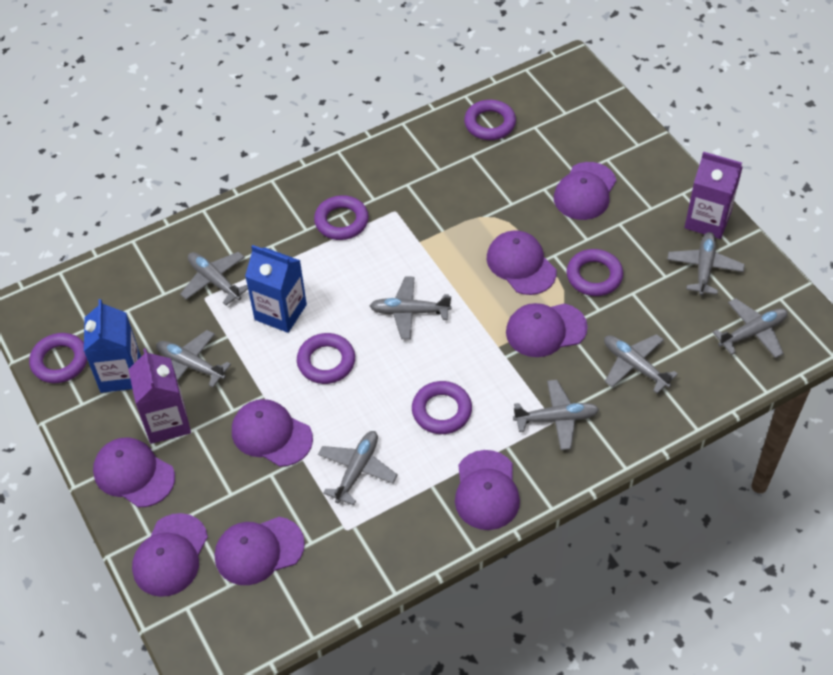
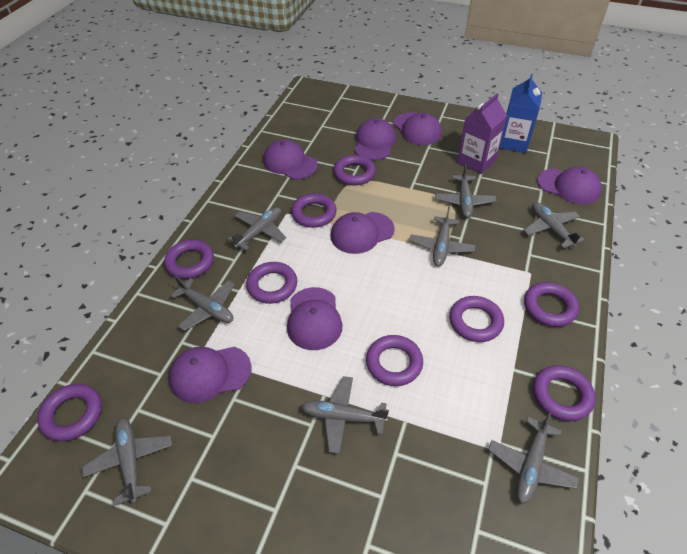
blue carton: [84,299,141,393] [245,245,307,333] = 2 -> [499,74,542,153] = 1
purple cap: [93,437,175,507] [132,513,208,597] [215,517,305,585] [232,399,313,467] [455,450,520,530] [487,230,557,295] [506,303,588,357] [554,162,616,220] = 8 -> [169,347,252,403] [263,140,318,180] [287,287,342,350] [331,212,395,254] [355,118,396,160] [394,112,442,145] [537,167,602,204] = 7
purple carton: [128,348,191,444] [684,152,743,239] = 2 -> [457,93,507,174] = 1
purple ring: [29,333,87,383] [297,333,355,384] [314,195,369,240] [412,381,472,434] [464,100,516,140] [566,249,623,296] = 6 -> [37,384,102,441] [164,240,214,279] [246,262,297,304] [291,193,337,228] [333,155,376,185] [366,335,423,386] [449,296,504,342] [524,282,579,327] [533,365,595,421] = 9

